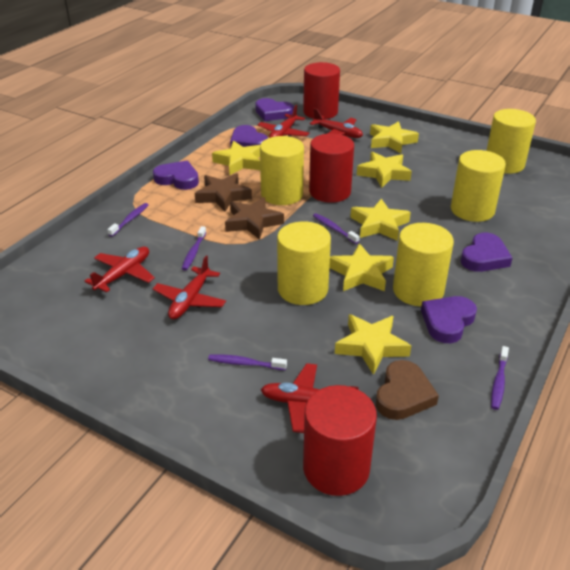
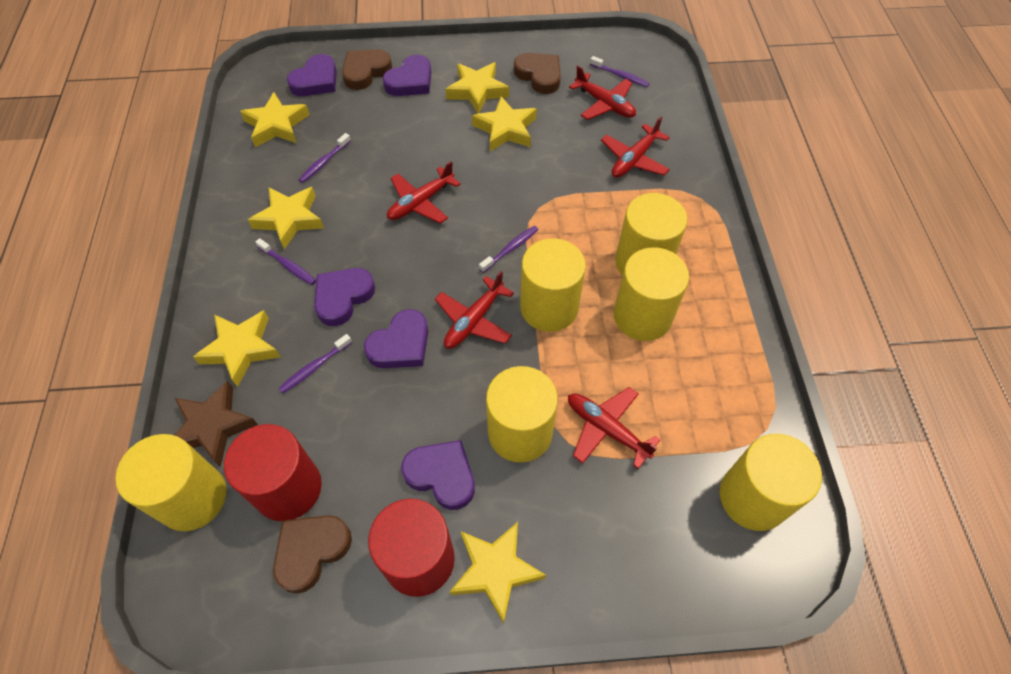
brown heart: [376,360,439,420] = 1 -> [273,515,352,594] [342,49,392,90] [514,53,561,94] = 3
brown star: [195,173,252,212] [225,197,284,240] = 2 -> [175,381,258,467] = 1
red cylinder: [303,62,340,119] [303,385,377,496] [309,134,354,203] = 3 -> [224,424,322,521] [368,499,455,597] = 2
yellow cylinder: [260,136,304,205] [277,221,331,305] [393,223,454,306] [451,150,506,222] [486,109,536,174] = 5 -> [116,434,227,531] [486,366,558,462] [520,238,586,332] [614,247,689,341] [615,193,687,275] [720,434,822,531] = 6

